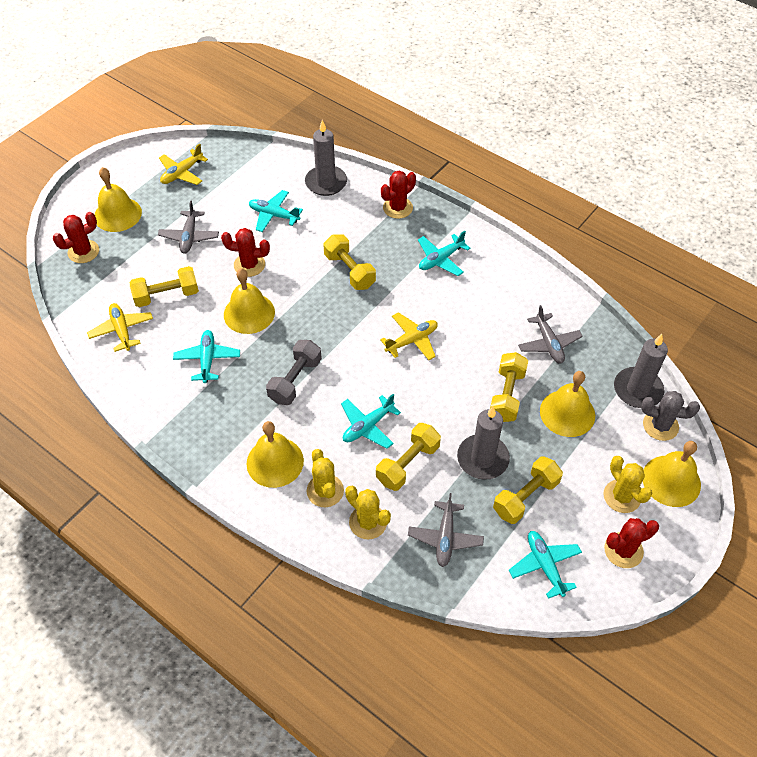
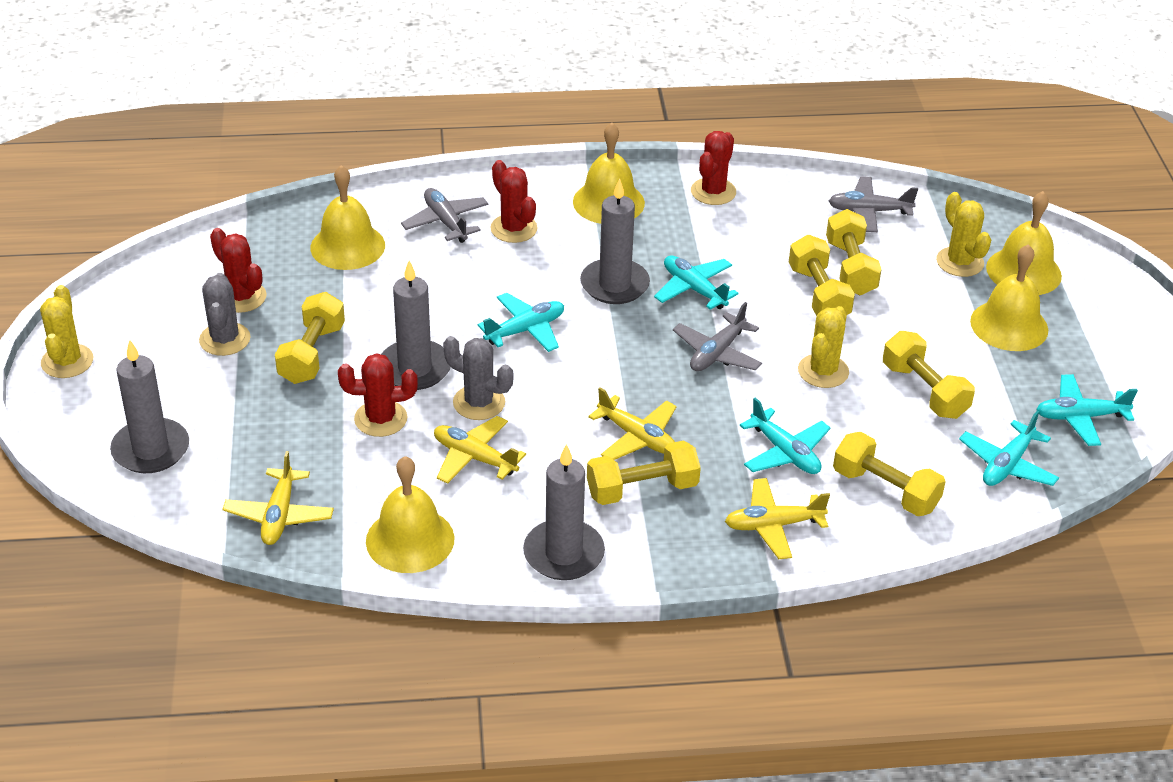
grey cactus: [641,391,700,441] = 1 -> [199,273,250,356] [443,336,513,420] = 2
grey candle: [305,120,347,196] [457,407,510,480] [614,334,668,408] = 3 -> [110,340,189,473] [381,261,451,390] [523,444,605,580] [580,178,650,304] = 4
grey dumbbell: [266,340,322,405] = 1 -> none = 0
yellow dumbbell: [130,266,199,307] [323,234,376,290] [376,423,441,491] [490,352,528,422] [493,456,563,524] = 5 -> [275,292,345,384] [587,441,701,505] [789,235,855,316] [826,209,882,295] [833,432,946,516] [883,331,975,419] = 6
yellow plane: [87,303,153,352] [159,143,208,185] [380,312,438,360] = 3 -> [223,451,334,545] [434,416,526,484] [588,387,677,460] [725,478,830,559] = 4

